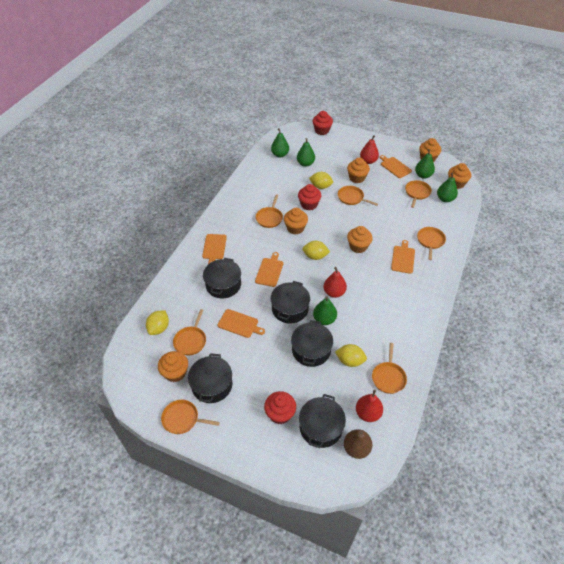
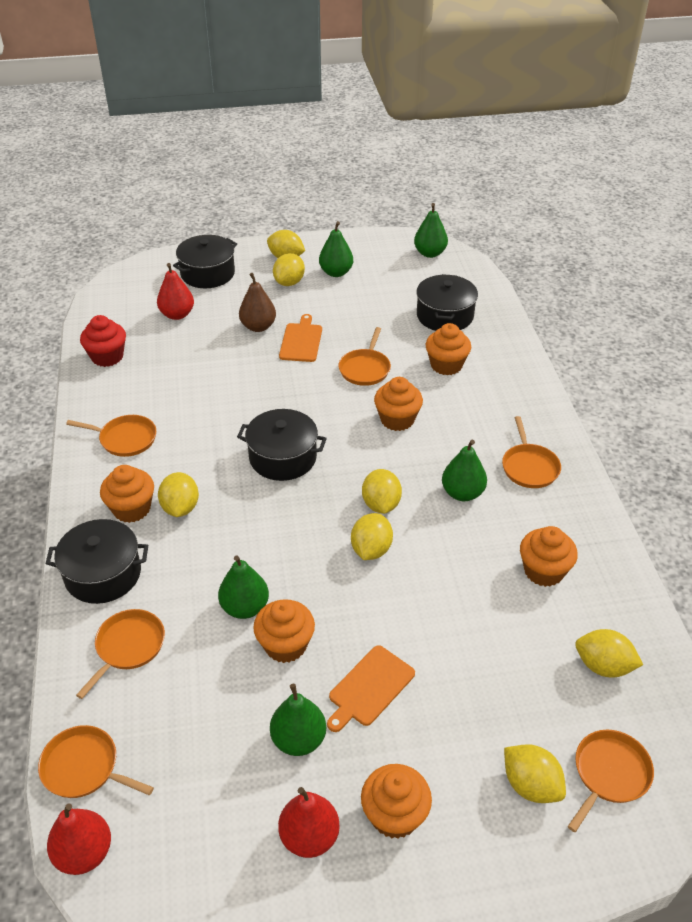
black pot: [188,353,232,403] [203,258,241,298] [271,281,310,324] [291,320,333,367] [299,394,346,448] = 5 -> [45,519,148,604] [173,235,237,288] [237,409,327,481] [416,274,478,331] = 4
orange cutting board: [202,234,227,264] [217,309,265,338] [255,252,283,287] [380,155,412,178] [391,240,415,274] = 5 -> [279,314,322,362] [327,645,415,732] = 2
orange pan: [161,400,220,434] [173,309,206,356] [256,195,283,228] [338,186,378,206] [372,343,407,394] [405,180,432,208] [417,227,446,260] = 7 -> [38,725,154,798] [66,415,156,457] [76,609,165,699] [339,327,391,386] [502,416,561,488] [568,730,654,832] = 6
red cupcake: [264,391,296,424] [298,184,321,210] [313,111,333,135] = 3 -> [80,315,126,367] = 1
yellow lemon: [146,310,169,335] [303,241,330,260] [309,172,333,189] [335,344,367,367] = 4 -> [158,472,199,517] [267,230,305,258] [273,253,305,286] [351,513,393,560] [362,469,402,514] [504,744,566,803] [575,629,643,677] = 7

